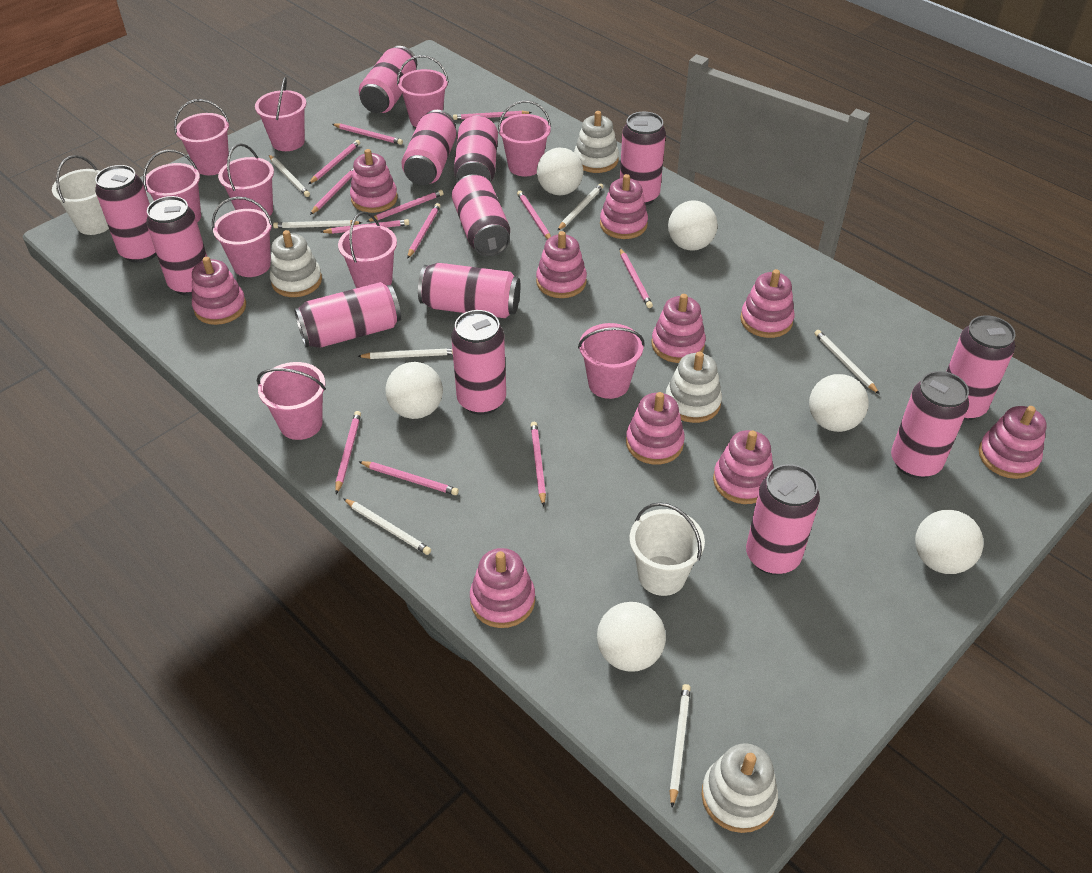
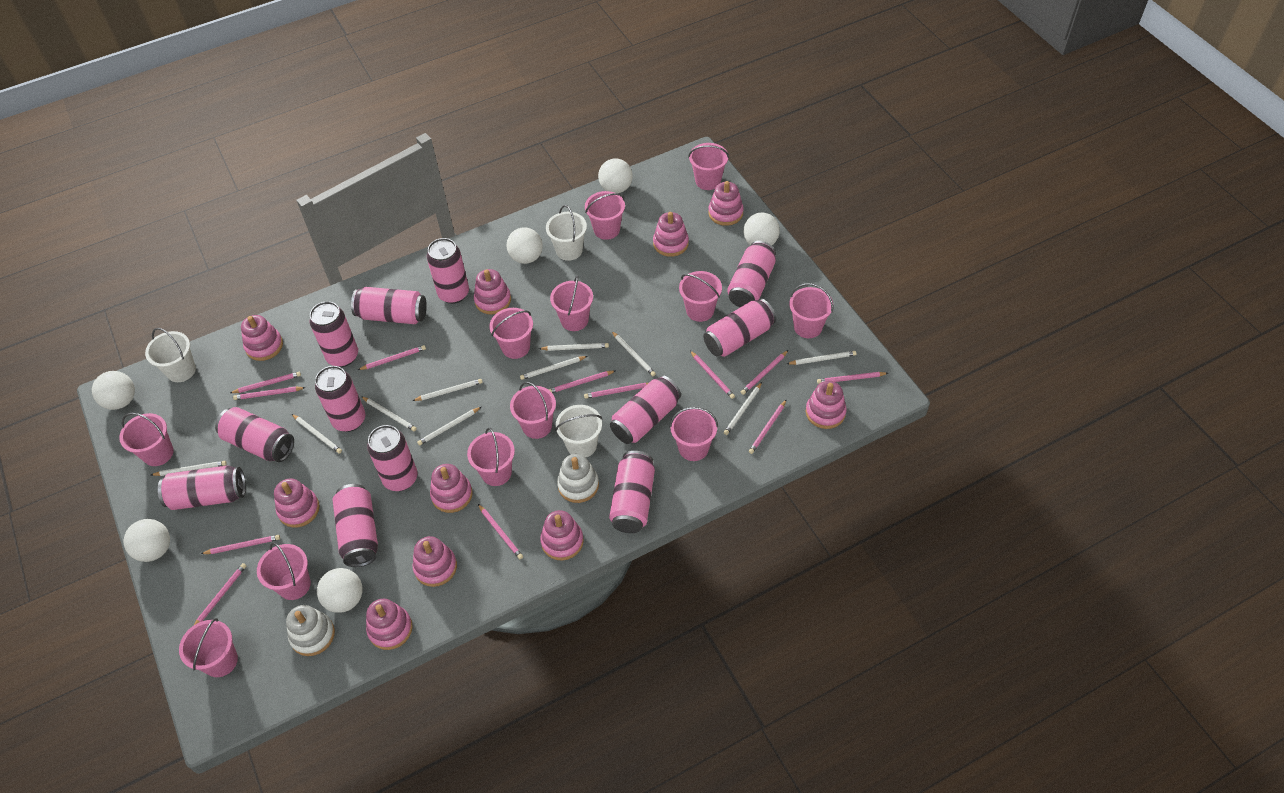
pink bucket: [143,150,201,223] [174,99,229,175] [212,196,273,277] [218,143,274,216] [255,77,306,151] [257,362,326,440] [338,211,397,288] [397,55,449,127] [498,100,551,177] [578,323,645,399] = 10 -> [119,413,174,466] [179,618,238,677] [257,542,311,600] [467,428,515,486] [489,308,533,359] [510,382,556,439] [550,275,593,331] [585,191,625,240] [669,407,718,461] [679,271,722,322] [688,143,729,190] [789,283,833,338] = 12
pink can: [95,165,157,263] [146,196,207,296] [294,282,401,348] [359,46,417,113] [401,110,457,185] [418,263,520,318] [451,310,506,415] [452,174,510,256] [454,115,498,182] [620,112,666,205] [746,464,820,575] [891,371,969,478] [946,315,1016,421] = 13 -> [158,465,246,510] [215,407,294,462] [310,301,358,367] [315,366,365,432] [333,484,378,567] [351,287,427,324] [367,425,417,491] [427,238,469,304] [609,451,655,533] [610,375,681,444] [703,299,776,357] [727,241,776,307] = 12
white bucket: [52,155,109,235] [629,502,705,596] = 2 -> [145,328,196,382] [546,205,587,261] [555,405,603,457] = 3
white pencil: [269,155,310,197] [273,220,362,228] [343,498,431,555] [357,348,453,359] [557,183,604,231] [669,684,691,807] [814,330,880,394] = 7 -> [151,461,227,476] [292,414,342,454] [361,396,417,431] [412,379,483,401] [417,407,481,445] [520,356,588,380] [539,343,609,351] [612,331,656,376] [724,382,762,435] [787,351,857,365] = 10
white stacking toy: [270,230,322,297] [574,111,619,173] [666,351,722,423] [701,743,778,833] = 4 -> [286,605,335,656] [557,454,599,503] = 2

